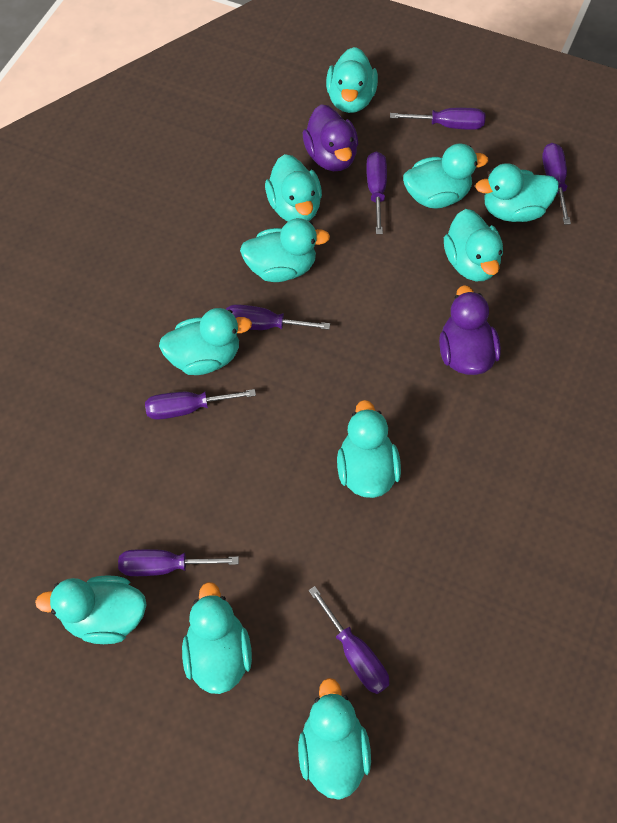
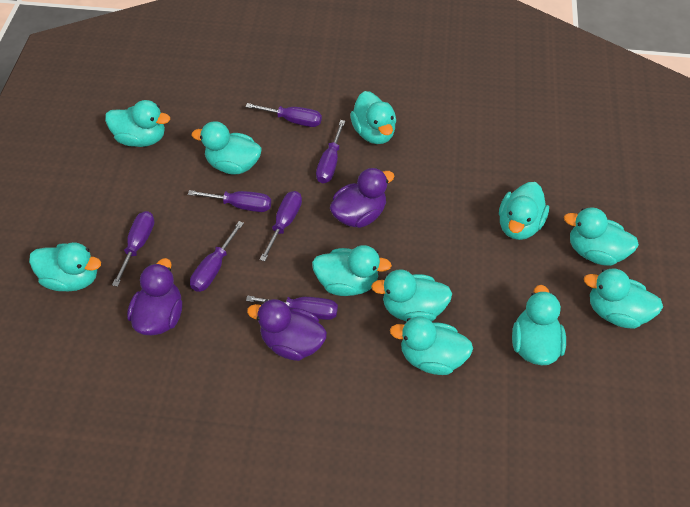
purple duck: [303,104,358,171] [439,285,501,375] = 2 -> [127,258,182,335] [247,299,327,361] [330,168,394,228] = 3

